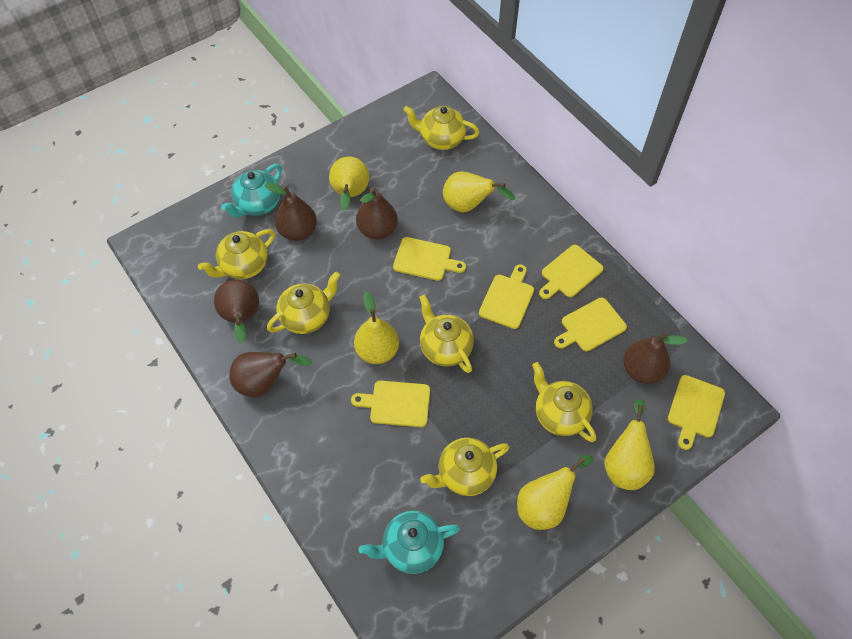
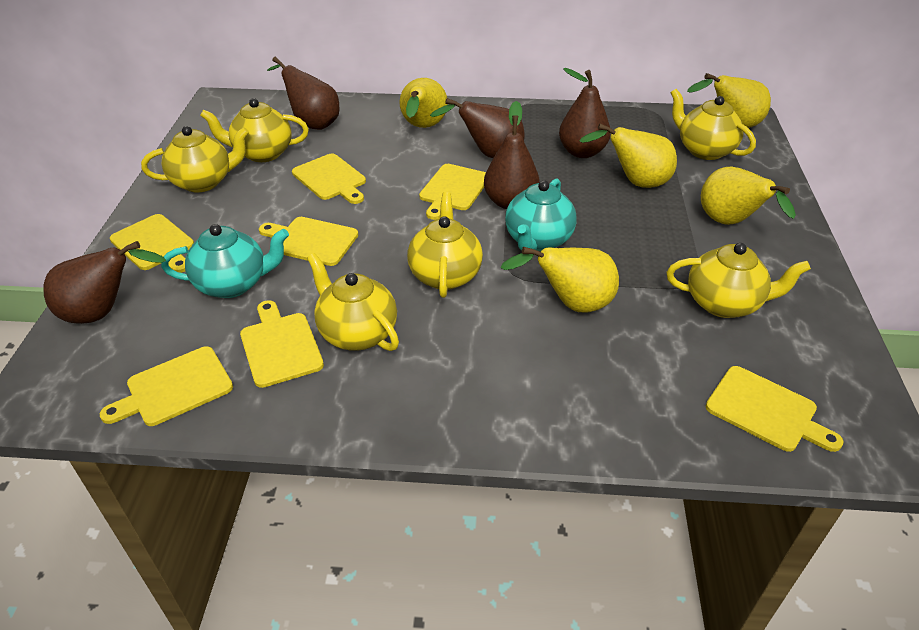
yellow cutting board: [351,381,430,427] [393,237,466,281] [479,265,534,329] [539,245,604,299] [554,298,627,351] [668,375,725,450] = 6 -> [100,346,233,426] [110,214,194,273] [240,300,324,388] [259,217,358,266] [292,153,366,204] [419,164,486,220] [706,366,844,452] = 7

